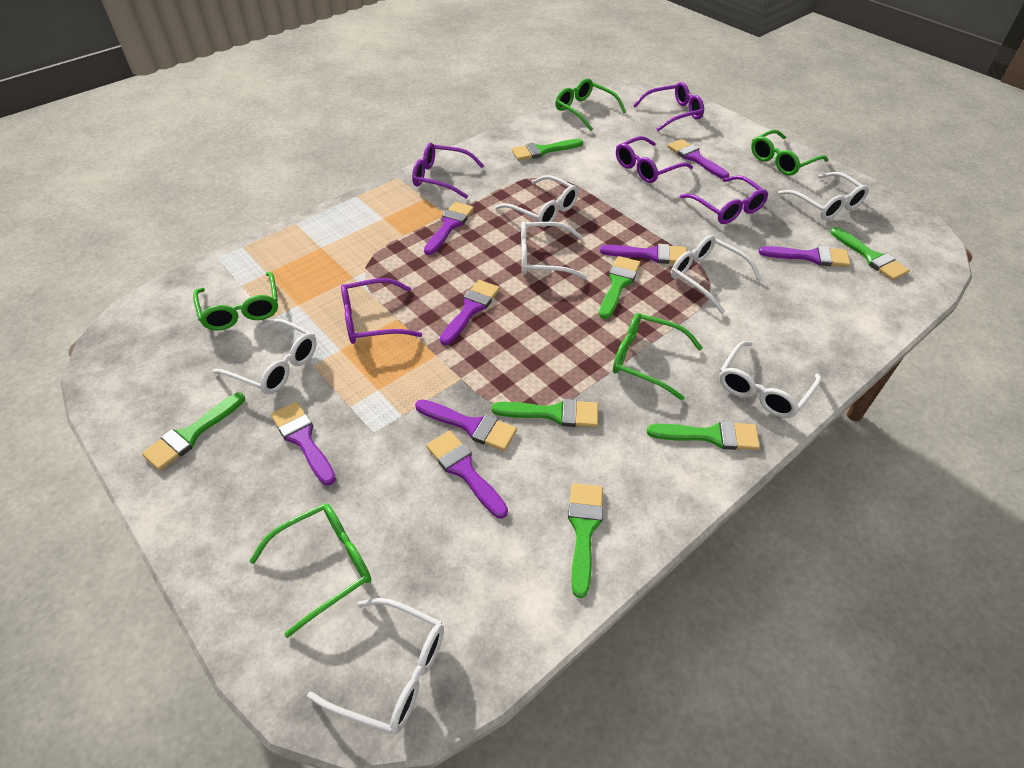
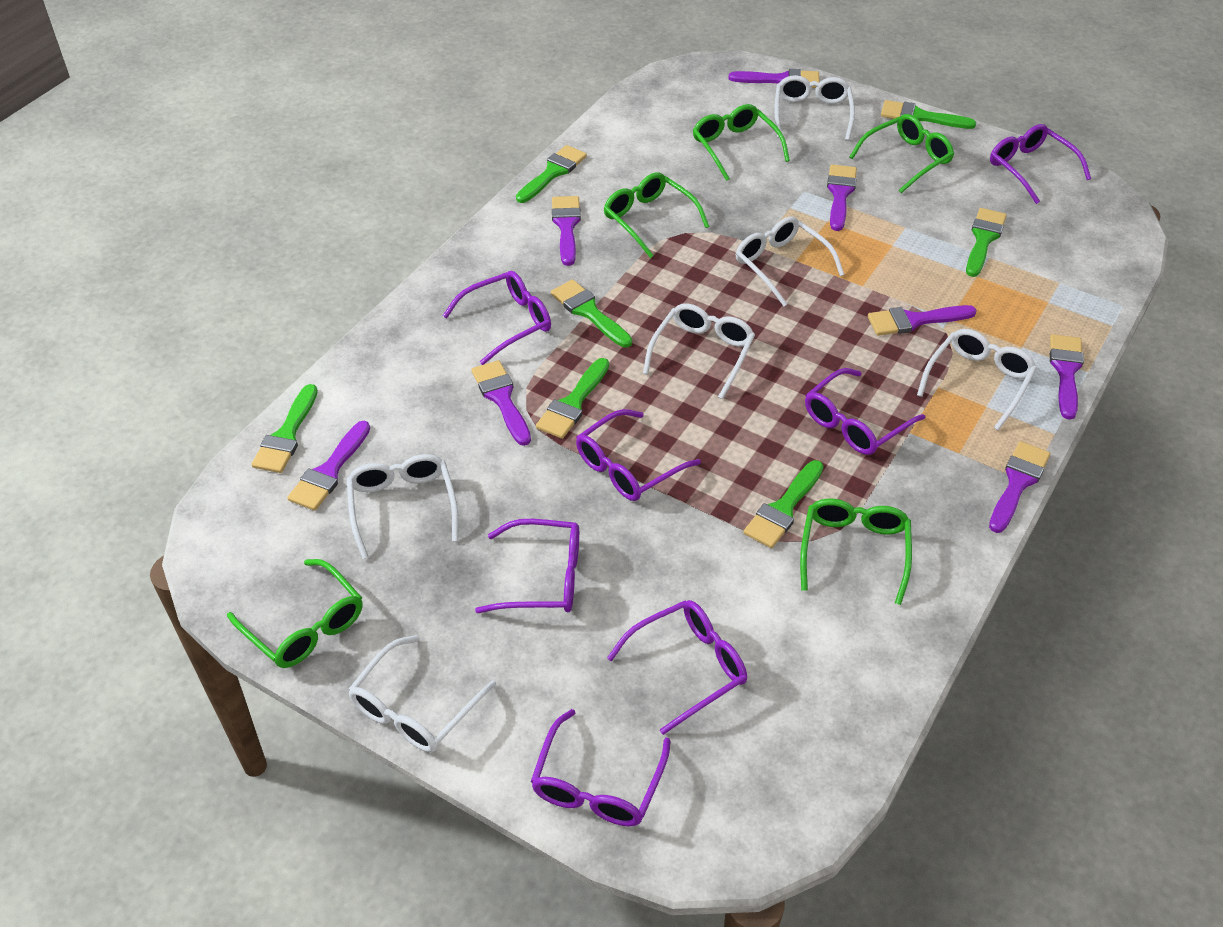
purple glasses: [341,278,422,344] [412,143,484,199] [616,136,693,183] [633,82,704,131] [680,175,768,224] = 5 -> [443,271,551,365] [475,519,579,613] [531,709,671,827] [576,409,701,501] [607,600,747,735] [805,368,925,455] [990,124,1091,204] = 7
white glasses: [213,319,317,394] [307,598,444,735] [495,175,579,227] [521,221,587,279] [671,235,763,313] [719,341,821,418] [778,172,869,220] = 7 -> [347,454,458,559] [348,635,496,752] [643,303,755,399] [736,217,845,306] [774,75,855,141] [917,329,1037,431] = 6

